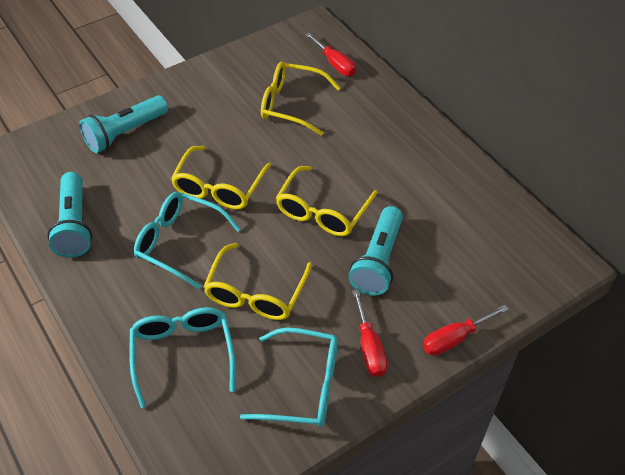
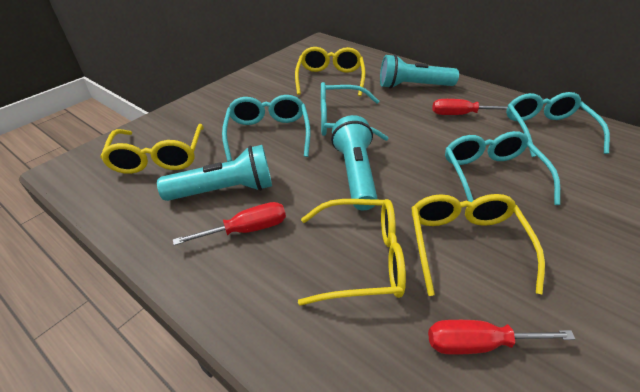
turquoise glasses: [130,307,235,408] [134,192,241,289] [240,327,338,427] = 3 -> [222,95,310,162] [321,82,389,141] [445,131,560,205] [506,92,610,157] = 4

